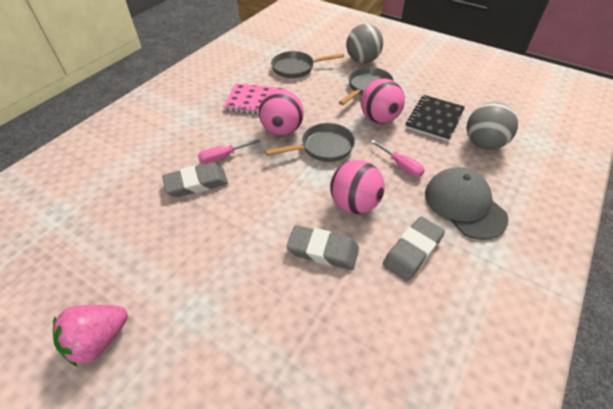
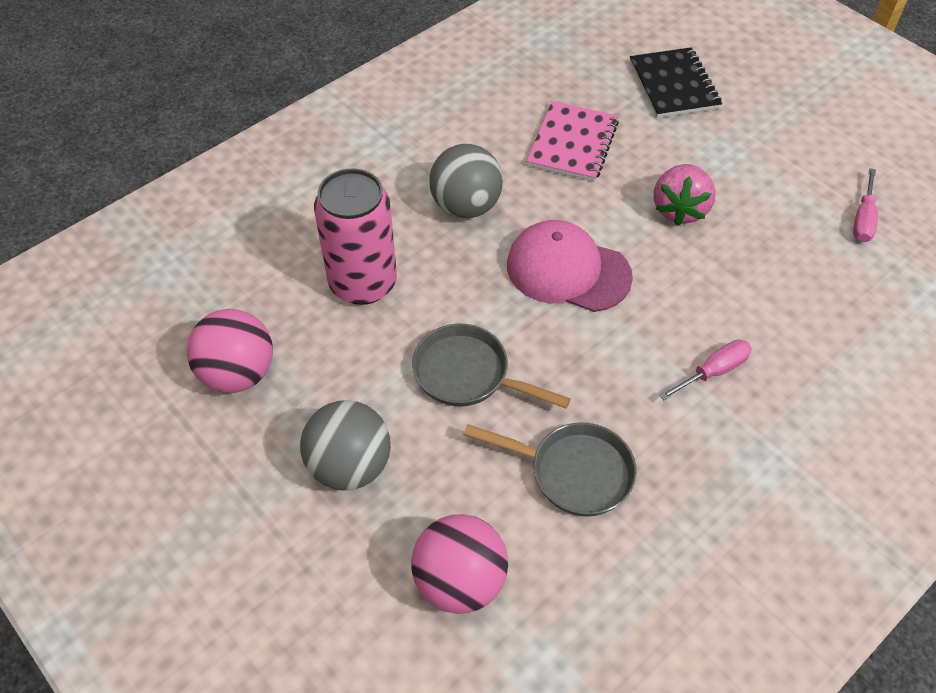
grey cap: [425,167,508,240] = 1 -> none = 0
grey eraser: [162,163,228,197] [286,225,359,270] [383,217,445,281] = 3 -> none = 0
grey pan: [265,123,355,162] [271,51,344,78] [338,67,394,105] = 3 -> [412,324,571,409] [464,422,637,517] = 2
pink ball: [259,90,304,136] [330,160,385,214] [360,78,405,123] = 3 -> [187,309,273,393] [411,514,508,614] = 2
pink can: none = 0 -> [314,168,397,305] = 1
pink cap: none = 0 -> [507,220,633,312] = 1

